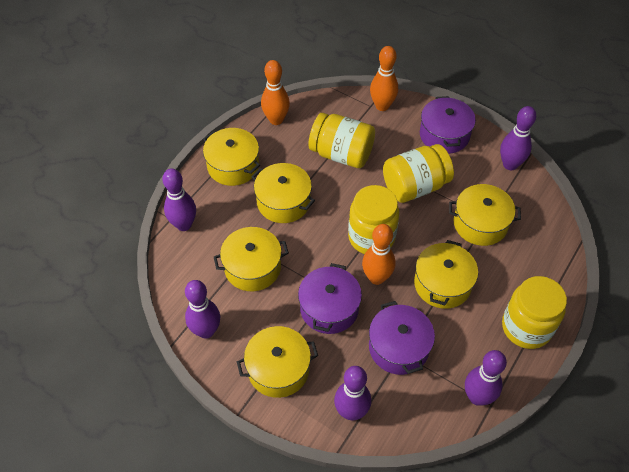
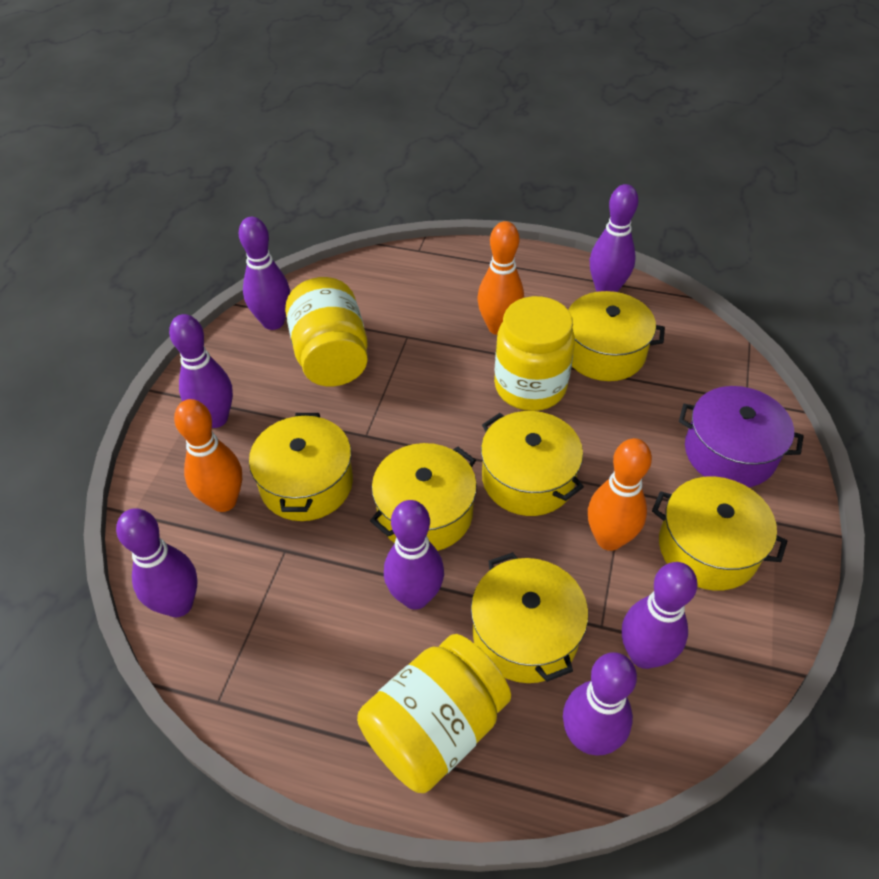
purple bowling pin: [162,168,196,231] [185,280,220,339] [334,366,371,420] [465,350,507,406] [500,106,536,170] = 5 -> [116,508,197,617] [169,314,233,428] [239,217,290,330] [384,500,444,610] [563,652,637,756] [590,184,638,292] [622,562,697,669] = 7
purple pot: [298,263,362,334] [369,301,435,375] [420,96,476,154] = 3 -> [679,386,803,487] = 1
yellow jar: [308,113,375,168] [348,185,399,254] [383,144,454,203] [502,276,567,349] = 4 -> [285,277,368,386] [357,634,511,793] [494,296,575,411] = 3

